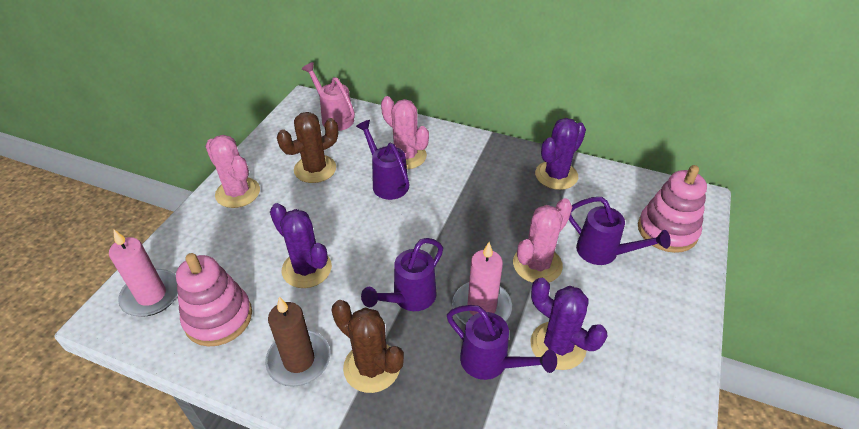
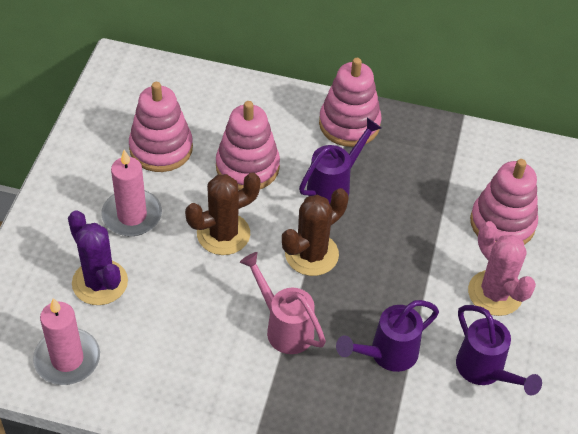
brown candle: [265,297,330,387] = 1 -> none = 0
pink cactus: [205,135,260,208] [381,96,429,169] [513,198,572,283] = 3 -> [468,221,536,316] = 1
pink stacking toy: [176,253,252,347] [638,165,707,253] = 2 -> [129,82,193,172] [216,101,280,190] [319,58,382,147] [470,159,538,245] = 4
purple cactus: [270,203,332,288] [531,278,607,370] [535,118,586,190] = 3 -> [68,210,128,305] = 1
purple watering can: [356,120,410,200] [361,238,443,311] [447,305,557,380] [569,197,671,265] = 4 -> [299,118,381,204] [336,300,439,372] [456,305,542,395] = 3

